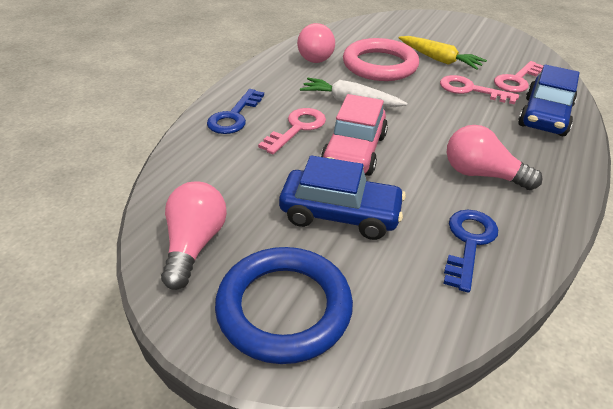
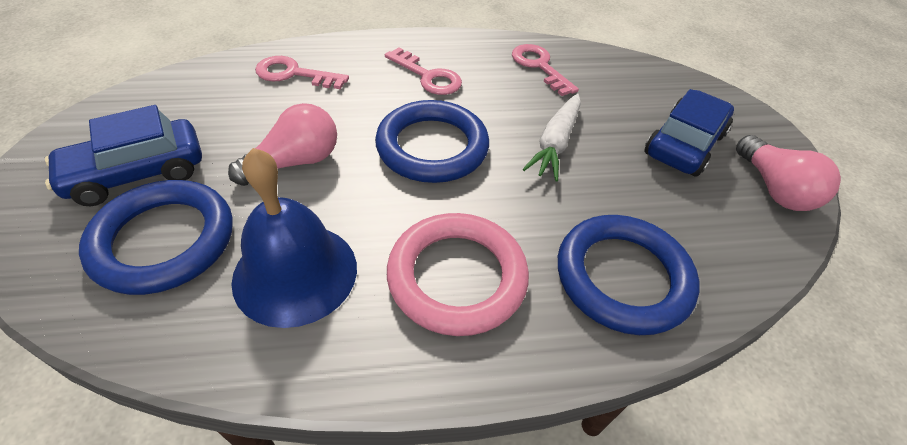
blue bell: none = 0 -> [231,148,357,328] = 1
blue key: [207,89,264,134] [443,210,498,293] = 2 -> none = 0
blue ring: [215,247,353,364] = 1 -> [79,180,233,295] [375,100,489,183] [558,215,700,335] = 3
pink car: [321,94,388,176] = 1 -> none = 0
pink light bulb: [161,181,227,290] [297,23,335,63] [447,125,542,190] = 3 -> [228,103,337,186] [736,135,841,211] = 2
yellow carrot: [398,36,487,70] = 1 -> none = 0

